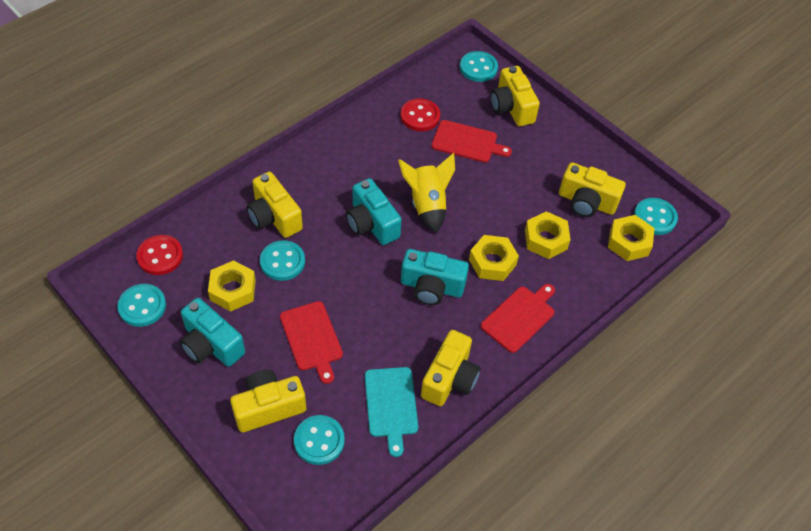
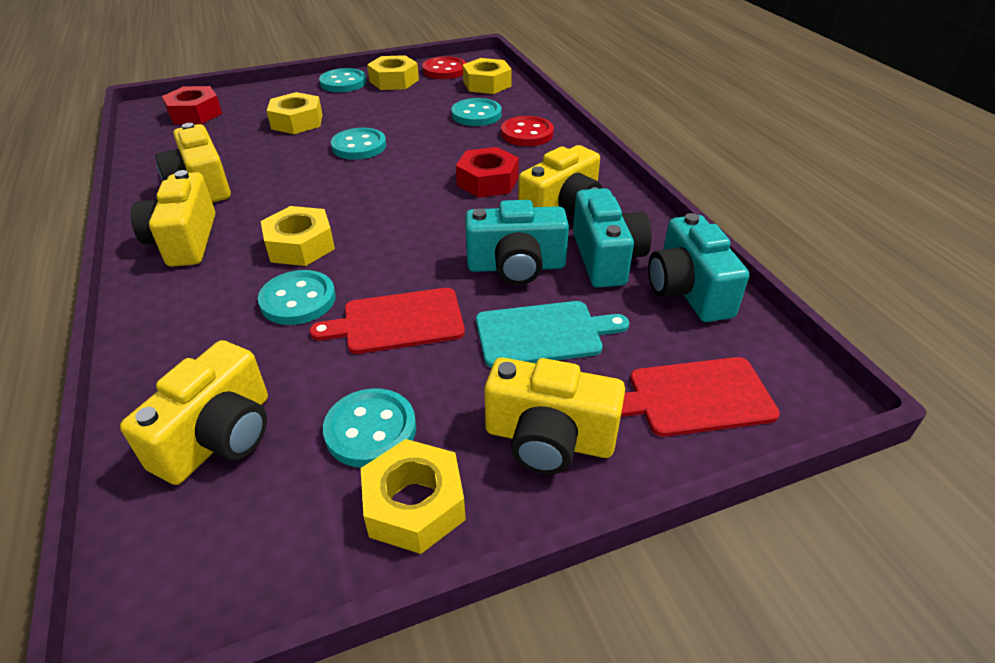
red cutting board: [280,301,343,384] [431,120,512,163] [481,284,555,353] = 3 -> [309,288,465,354] [621,357,780,437] = 2
red nut: none = 0 -> [162,86,222,125] [456,147,519,198] = 2
yellow nut: [208,260,256,312] [469,235,519,281] [525,211,571,259] [608,215,655,261] = 4 -> [261,206,335,266] [267,92,322,134] [361,439,466,554] [367,55,419,90] [463,58,512,94] = 5
yellow rocket: [398,153,455,233] = 1 -> none = 0

